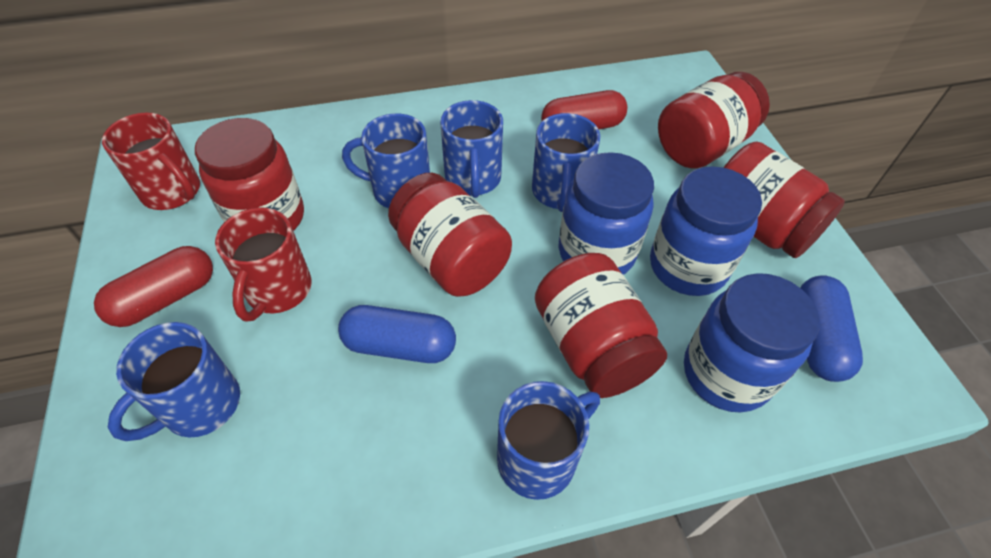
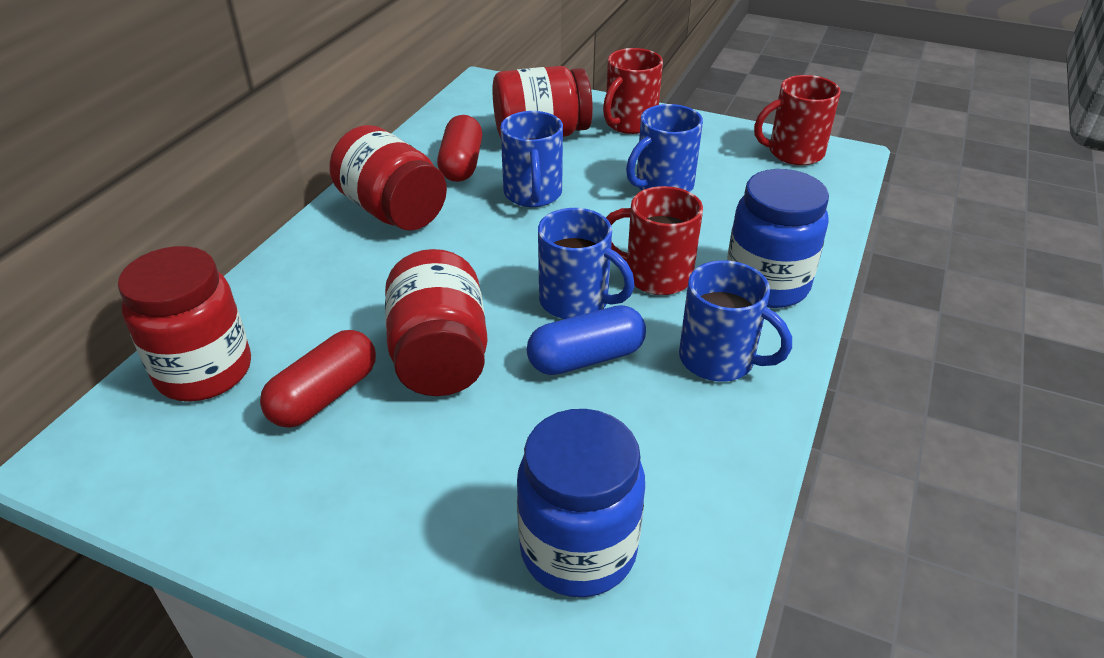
blue capsule: [338,305,456,363] [800,275,863,382] = 2 -> [527,305,646,375] = 1
blue jar: [559,152,654,275] [650,166,762,296] [684,273,820,412] = 3 -> [517,409,645,597] [727,169,829,308] = 2
blue mug: [107,322,240,441] [342,113,430,208] [440,100,503,198] [497,381,600,500] [532,113,600,212] = 5 -> [500,111,563,207] [538,208,635,319] [626,104,703,192] [679,260,792,382] = 4
red jar: [195,118,304,231] [388,173,512,297] [535,253,667,398] [658,72,770,169] [723,142,845,258] = 5 -> [118,246,251,401] [329,125,447,231] [385,249,488,396] [492,66,593,138] = 4
red mug: [102,112,200,210] [215,207,312,322] = 2 -> [603,48,663,134] [606,186,703,295] [754,75,841,165] = 3

